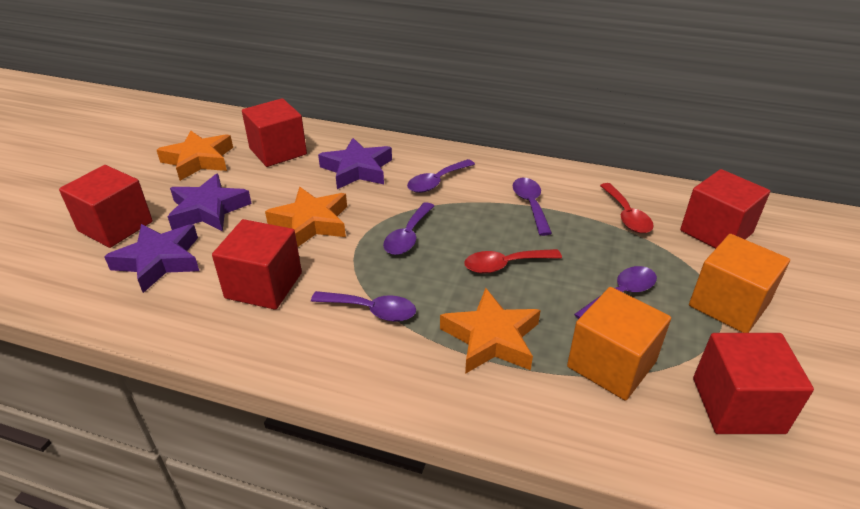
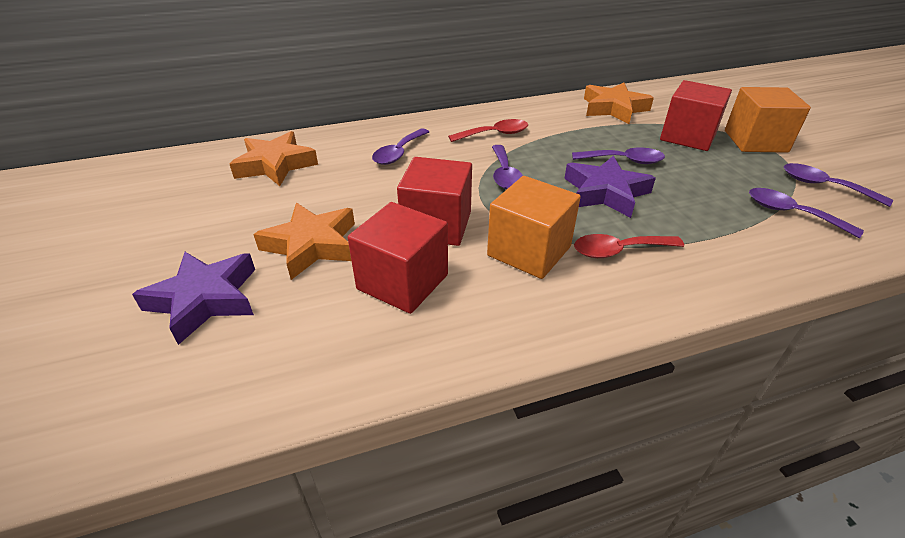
purple star: [104,224,199,293] [168,174,252,232] [318,138,392,189] = 3 -> [132,252,255,345] [564,156,656,218] = 2
red cube: [59,165,153,248] [212,219,302,310] [242,98,307,167] [680,169,770,249] [693,333,814,434] = 5 -> [348,202,448,314] [397,157,472,246] [660,80,732,151] = 3

